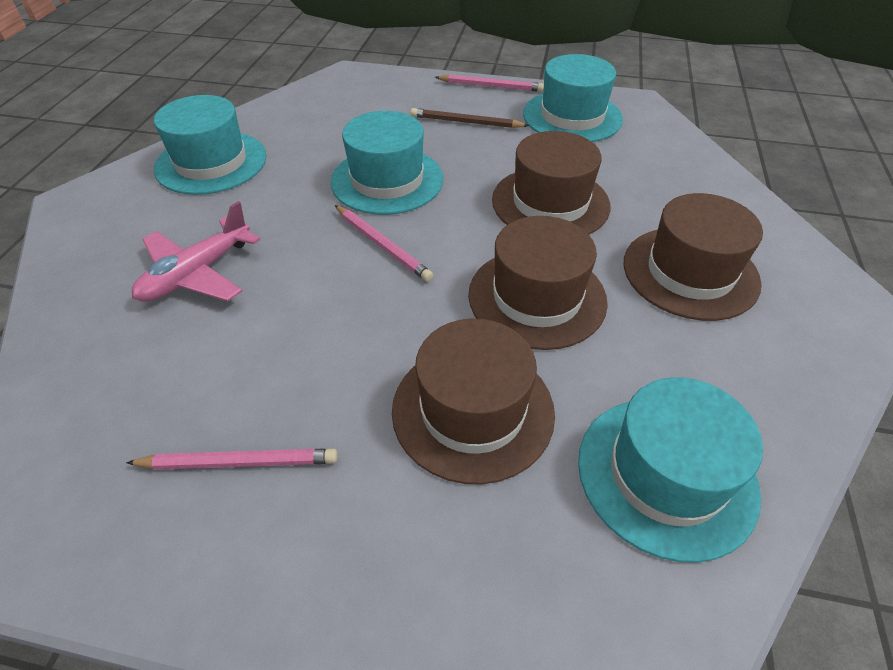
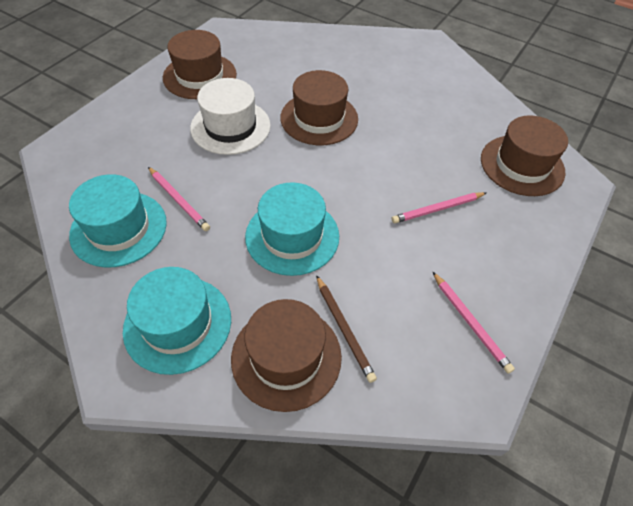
pink plane: [132,201,260,302] = 1 -> none = 0
turquoise hat: [154,95,267,195] [330,111,443,215] [523,54,623,142] [578,377,763,563] = 4 -> [69,174,167,267] [123,267,231,375] [245,182,339,276] = 3
white hat: none = 0 -> [190,78,271,155] = 1

